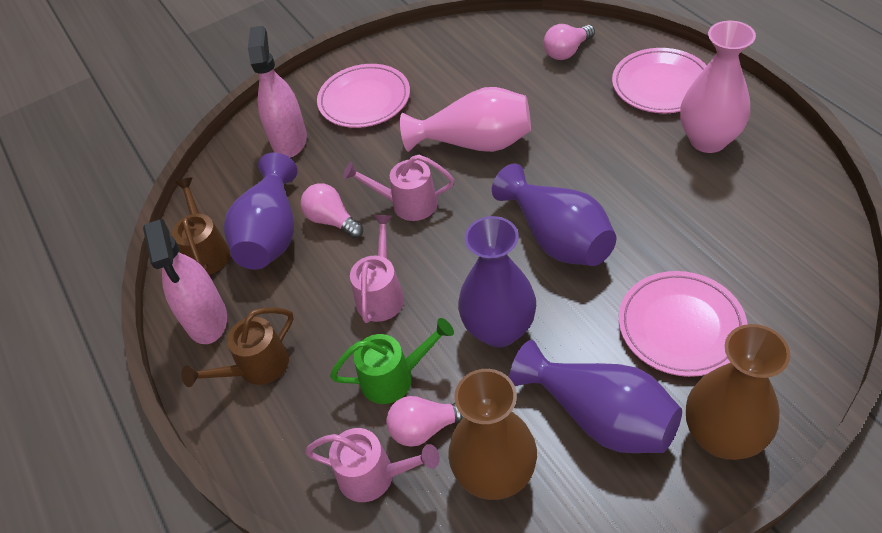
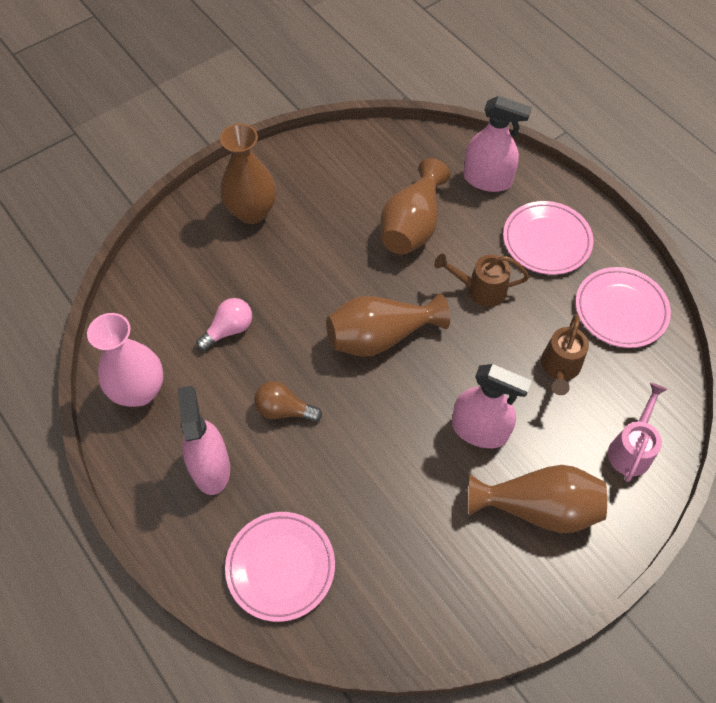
brown light bulb: none = 0 -> [254,381,322,422] = 1
brown vase: [448,369,537,500] [686,324,790,460] = 2 -> [220,123,276,224] [326,293,450,357] [380,158,450,255] [469,465,607,533] = 4
green watering can: [330,318,454,404] = 1 -> none = 0
pink light bulb: [301,183,363,238] [386,396,463,447] [543,24,595,60] = 3 -> [196,298,252,351] = 1
pink spray bottle: [143,219,227,344] [248,26,307,158] = 2 -> [178,386,230,495] [452,364,532,448] [463,96,532,192] = 3
pink vase: [400,87,531,152] [680,21,756,153] = 2 -> [87,313,164,407] = 1
pink watering can: [305,428,440,502] [343,155,454,221] [350,215,404,323] = 3 -> [608,383,667,482] = 1
purple vase: [224,152,297,270] [458,216,536,348] [492,163,616,266] [510,340,682,453] = 4 -> none = 0

